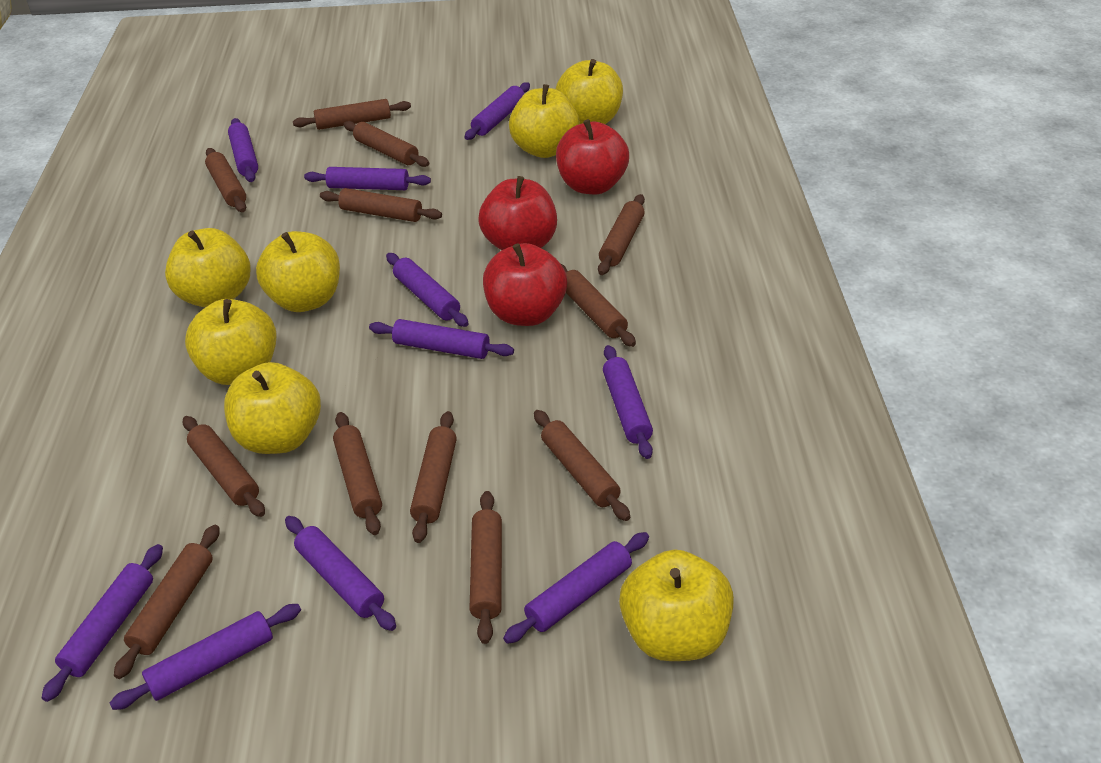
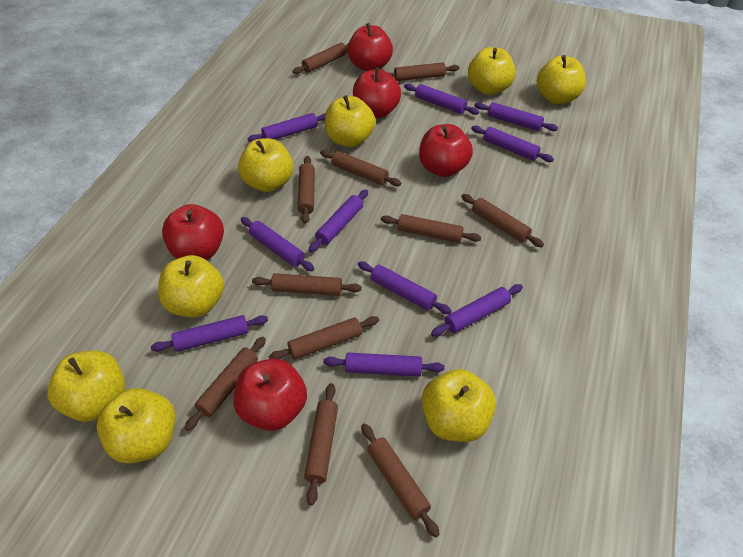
brown rolling pin: [114,525,220,679] [183,416,265,517] [205,148,246,212] [293,99,411,130] [320,188,442,222] [333,412,382,535] [344,121,429,167] [410,411,457,543] [469,491,502,644] [534,410,630,521] [561,264,636,347] [598,194,645,275] = 12 -> [185,337,266,431] [252,273,362,296] [269,316,379,359] [292,43,348,74] [298,156,315,224] [304,383,338,505] [320,150,401,186] [361,423,440,538] [381,214,481,243] [389,62,459,81] [461,194,544,247] = 11
red apple: [478,176,557,250] [483,243,567,326] [556,119,629,194] = 3 -> [162,204,224,260] [233,359,307,431] [347,23,393,71] [353,68,401,118] [419,124,473,177] = 5
yellow apple: [165,228,251,307] [185,299,277,385] [224,362,321,454] [256,231,340,312] [509,84,580,158] [556,59,623,124] [619,549,734,661] = 7 -> [47,350,125,422] [97,388,176,464] [158,255,224,317] [238,138,294,192] [325,95,375,147] [422,369,496,442] [468,47,516,95] [537,55,586,104] = 8

